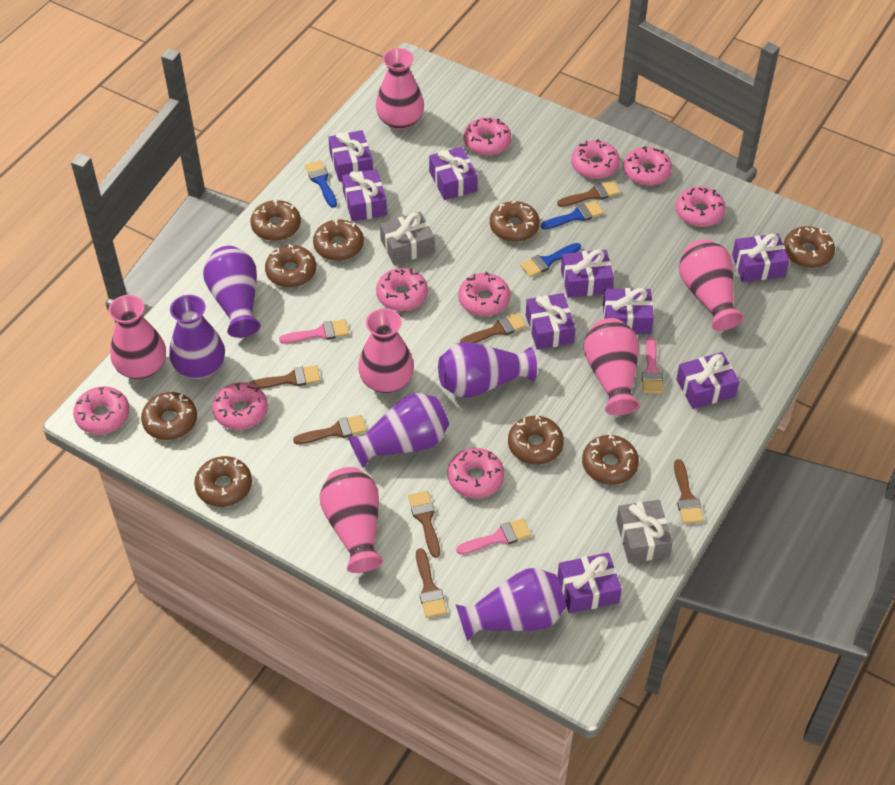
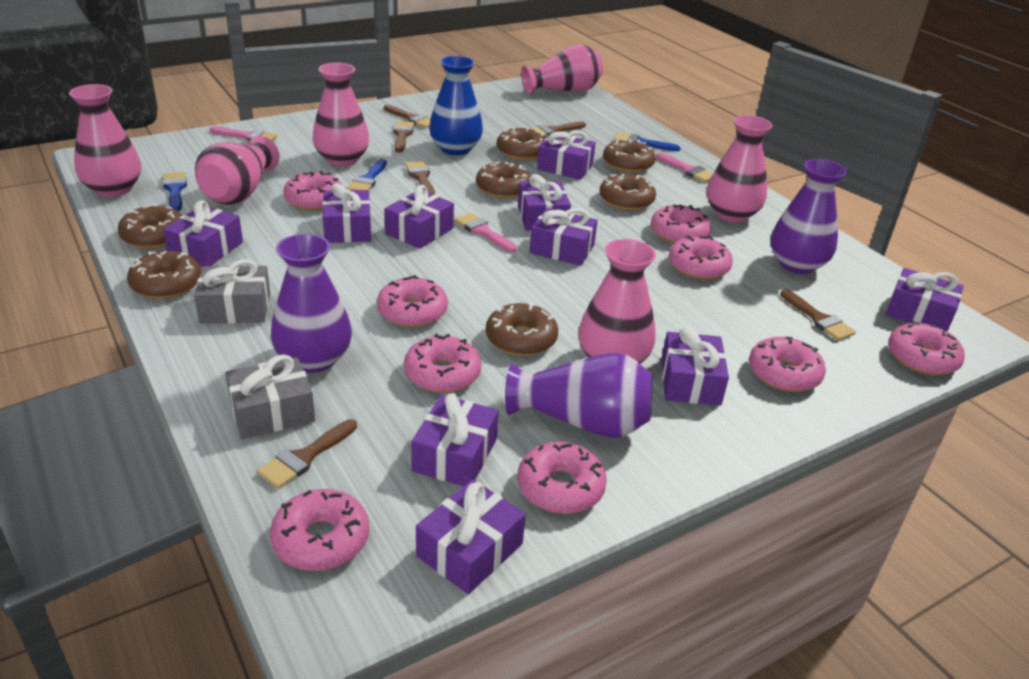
blue vase: none = 0 -> [429,55,483,155] = 1
brown brush: [249,365,320,389] [293,415,367,444] [408,491,440,558] [416,548,447,618] [460,312,527,343] [557,180,620,207] [674,459,704,524] = 7 -> [257,419,357,489] [384,105,431,128] [393,121,414,152] [405,161,435,195] [530,121,586,136] [780,289,856,341] = 6
brown donut: [141,392,197,440] [194,456,252,507] [251,200,301,241] [265,244,316,288] [313,220,364,261] [490,201,540,242] [508,415,564,465] [582,434,639,485] [783,226,835,268] = 9 -> [118,203,182,249] [127,251,201,299] [476,162,530,198] [486,303,558,356] [497,127,546,160] [599,174,656,211] [603,139,656,173] = 7
purple gift: [328,130,373,182] [342,169,387,222] [429,147,478,200] [526,293,576,350] [557,553,622,614] [561,250,614,298] [603,288,654,334] [676,352,740,409] [732,234,789,282] = 9 -> [163,200,243,267] [322,183,371,243] [385,185,454,249] [411,393,499,486] [416,479,526,594] [518,174,571,231] [530,208,598,266] [537,131,596,180] [661,327,729,406] [886,268,964,332] = 10
purple vase: [169,295,225,379] [203,246,261,338] [348,393,449,468] [438,342,537,398] [455,568,566,642] = 5 -> [271,234,352,373] [505,353,653,438] [771,159,847,274] = 3

